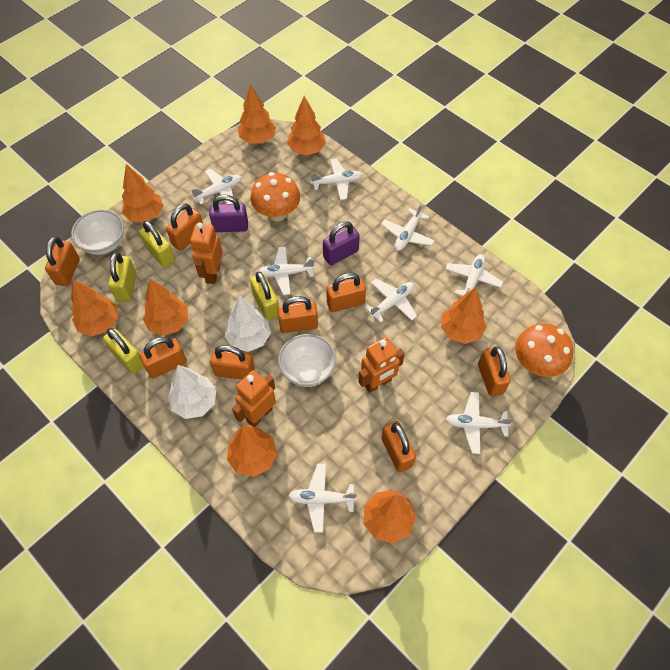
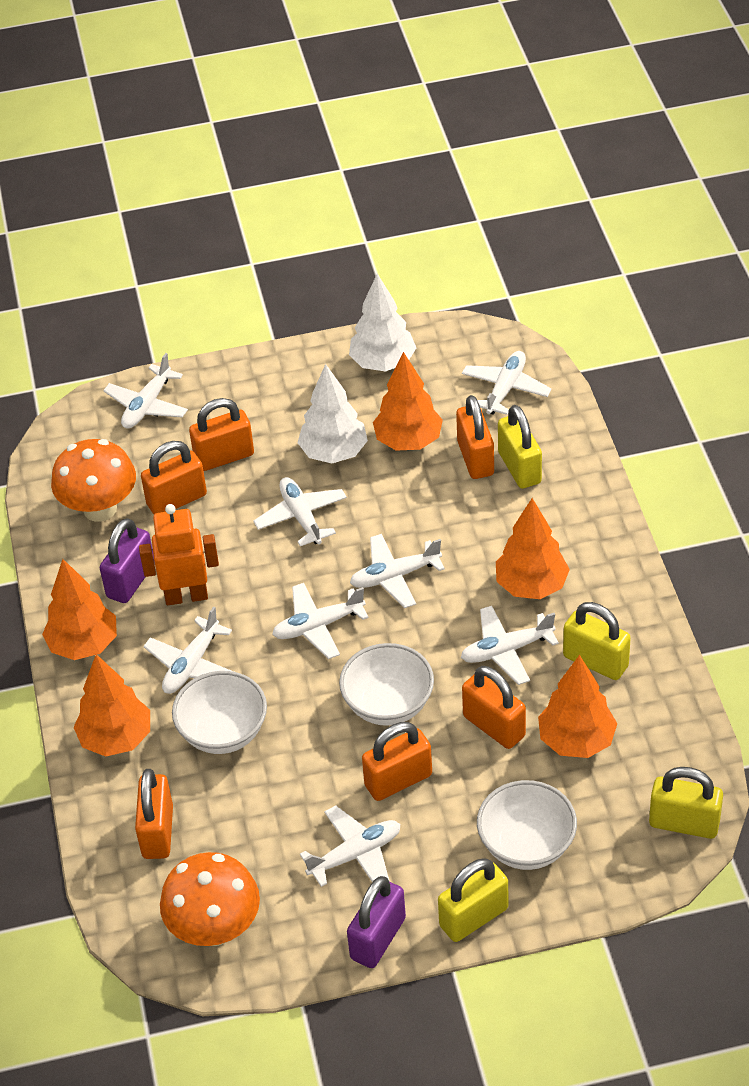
orange padlock: [45,237,80,286] [140,337,187,378] [166,203,203,251] [210,345,255,380] [277,296,318,333] [326,273,366,312] [381,421,416,473] [478,346,511,397] = 8 -> [135,769,173,859] [141,441,207,514] [189,398,254,471] [362,722,432,801] [456,395,494,479] [462,666,526,749] = 6
orange robot: [190,223,223,284] [232,370,276,427] [358,337,405,393] = 3 -> [139,504,219,605] = 1
orange tree: [71,280,118,336] [122,164,164,223] [143,279,188,336] [227,425,277,477] [238,84,276,143] [287,96,326,156] [364,490,416,544] [441,287,487,344] = 8 -> [42,559,117,660] [73,654,150,757] [373,352,443,450] [496,498,570,599] [538,655,617,758] = 5
white bowl: [71,210,124,255] [278,334,336,387] = 2 -> [172,671,267,754] [339,643,434,726] [477,780,577,870] = 3

